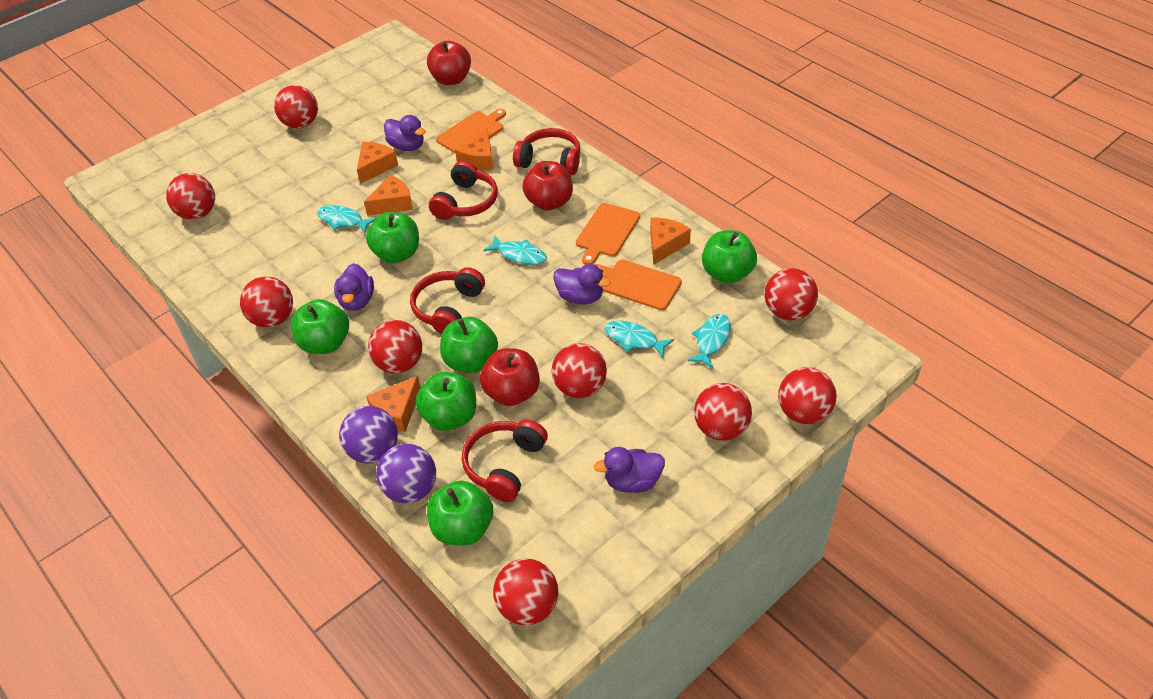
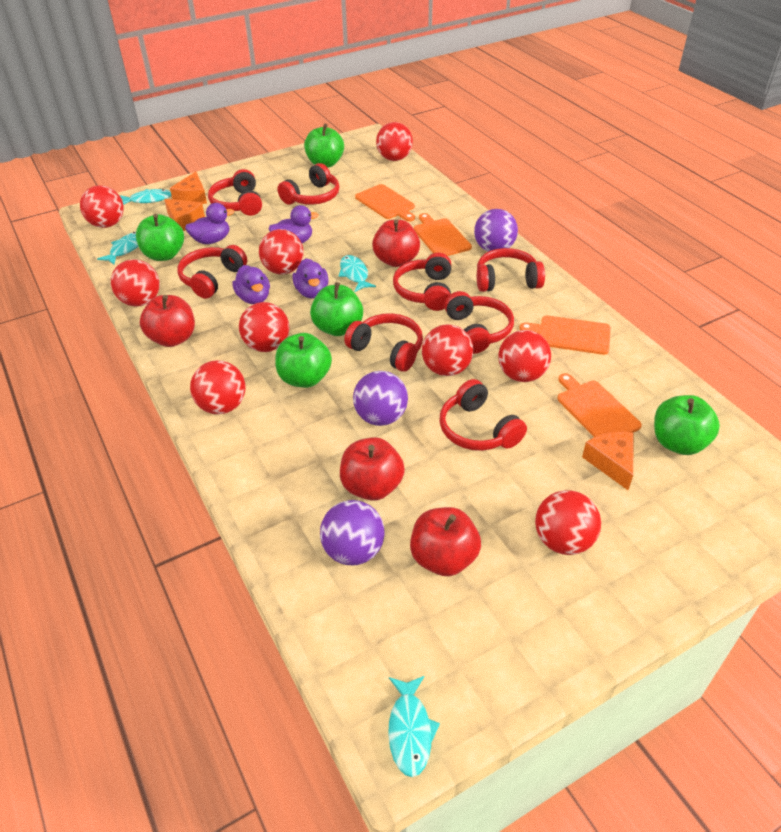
green apple: [291,299,349,354] [366,212,419,263] [416,372,476,431] [427,481,493,545] [440,317,498,373] [702,230,757,283] = 6 -> [136,214,184,261] [275,333,332,388] [304,123,344,168] [310,282,363,336] [654,395,720,455] = 5
orange cheese: [357,142,398,184] [364,175,413,216] [366,376,421,432] [455,129,494,170] [650,218,691,265] = 5 -> [164,199,205,231] [170,172,207,204] [582,432,633,490] = 3
orange cutting board: [436,109,506,154] [576,203,640,265] [594,260,682,310] = 3 -> [355,184,415,221] [414,213,472,256] [519,315,611,355] [558,373,642,437] = 4
purple ball: [339,406,398,464] [376,444,436,503] = 2 -> [320,500,385,565] [353,371,408,426] [474,209,518,252] = 3
red apple: [427,41,471,85] [480,348,540,406] [522,161,573,211] = 3 -> [140,295,195,347] [340,437,405,501] [372,219,420,267] [410,507,481,576] = 4
red headphones: [410,267,485,334] [429,160,498,220] [462,419,548,502] [513,128,581,175] = 4 -> [177,245,247,299] [208,169,262,216] [277,163,339,205] [344,313,423,372] [393,253,451,311] [440,379,527,451] [444,291,514,354] [477,248,545,292] = 8

